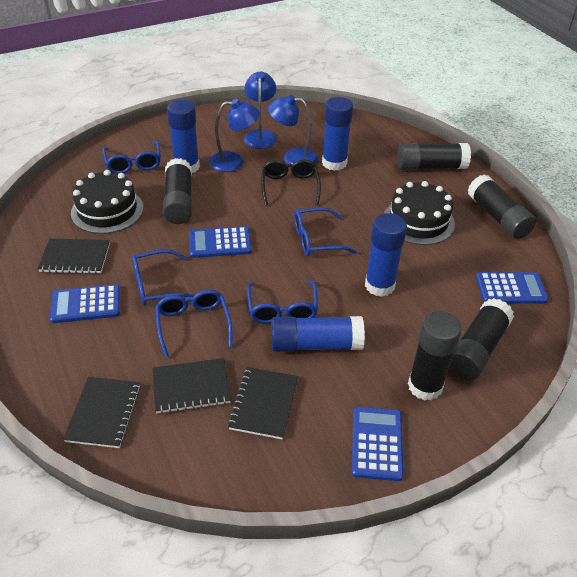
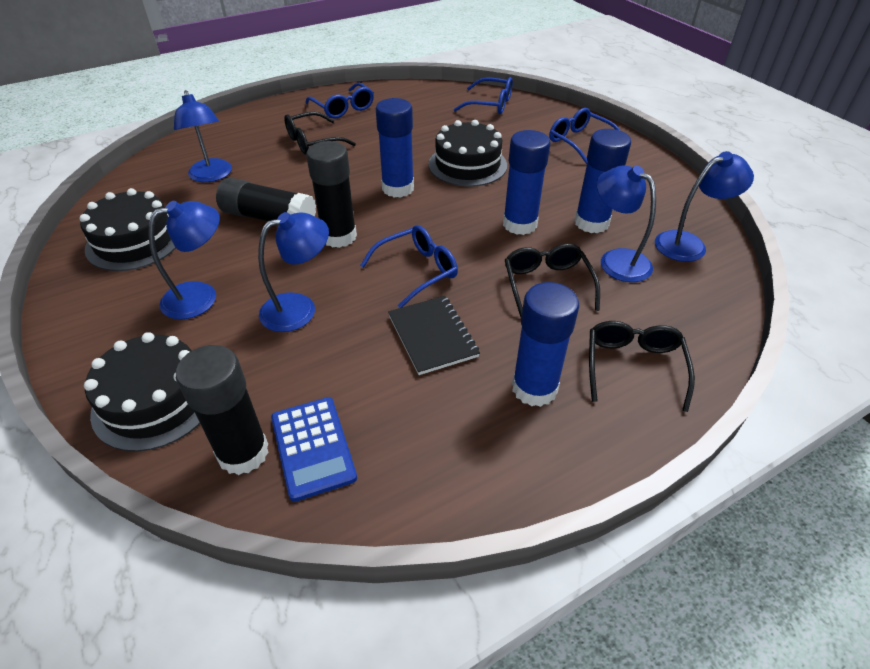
black cake: [71,170,144,234] [384,181,455,245] = 2 -> [79,188,176,271] [84,332,200,452] [428,120,507,187] = 3
black glasses: [261,160,321,206] = 1 -> [284,112,356,155] [505,243,600,317] [589,321,695,412] = 3
black glue stick: [163,158,192,224] [397,143,471,170] [408,311,462,401] [449,298,514,380] [468,174,536,239] = 5 -> [176,345,269,475] [216,178,316,221] [306,141,357,248] = 3
black notebook: [38,239,110,274] [63,377,141,448] [153,358,231,414] [228,367,298,440] = 4 -> [388,296,480,375] = 1
blue calculator: [50,284,120,323] [189,226,252,258] [352,407,403,481] [476,272,548,304] = 4 -> [271,397,357,502] = 1
blue glasses: [102,141,161,173] [132,249,194,306] [155,290,233,358] [247,280,318,323] [294,207,357,256] = 5 -> [305,83,374,119] [360,225,458,308] [454,77,513,114] [549,108,620,164] = 4
blue lamp: [209,99,260,172] [244,72,277,149] [268,95,318,164] = 3 -> [148,201,220,319] [174,90,232,182] [258,212,329,332] [597,165,656,282] [655,151,754,262] = 5

